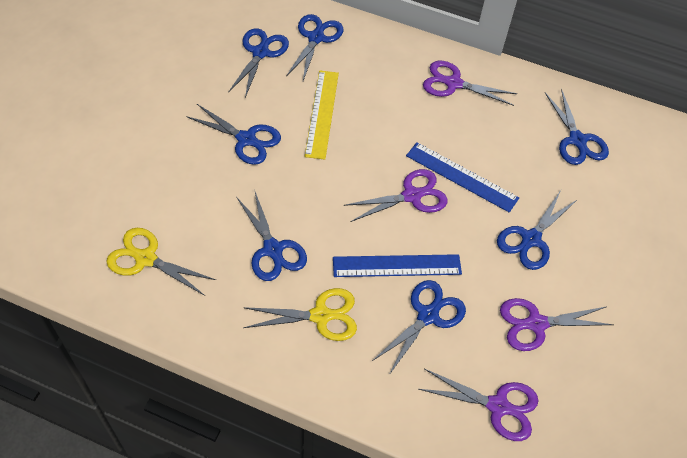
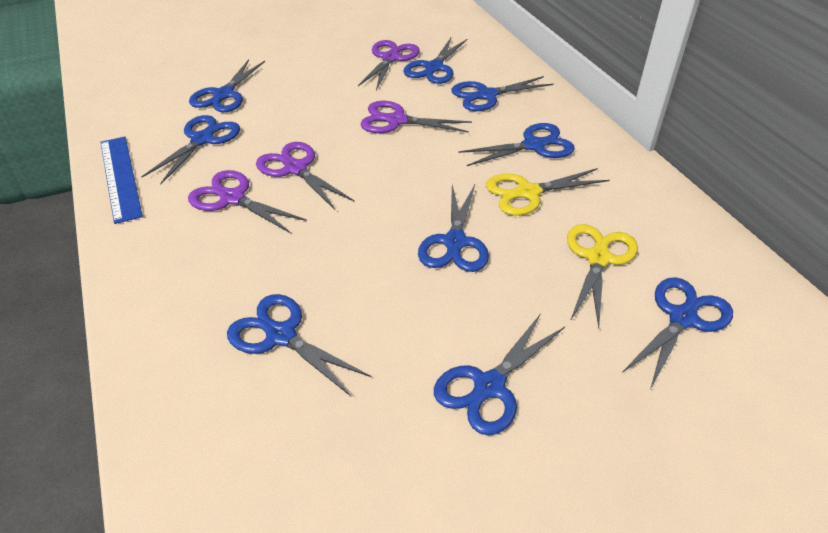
blue ruler: [333,254,462,277] [406,142,519,213] = 2 -> [100,137,143,224] = 1
blue scissors: [186,104,281,165] [228,28,289,98] [237,189,307,281] [286,14,343,81] [372,280,466,375] [497,190,578,270] [545,89,609,165] = 7 -> [141,115,240,185] [189,59,265,112] [227,294,371,396] [403,36,468,84] [418,185,489,272] [434,313,565,435] [451,76,554,111] [458,123,575,166] [622,277,733,390] = 9
yellow ruler: [304,70,339,160] = 1 -> none = 0

